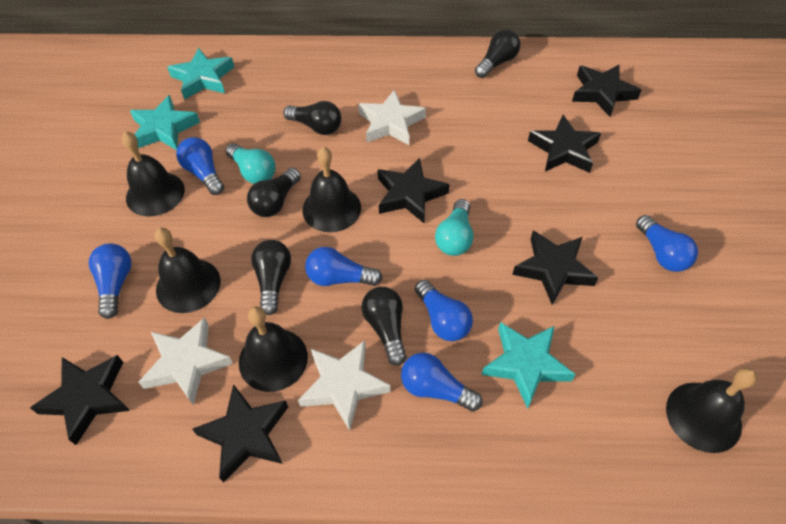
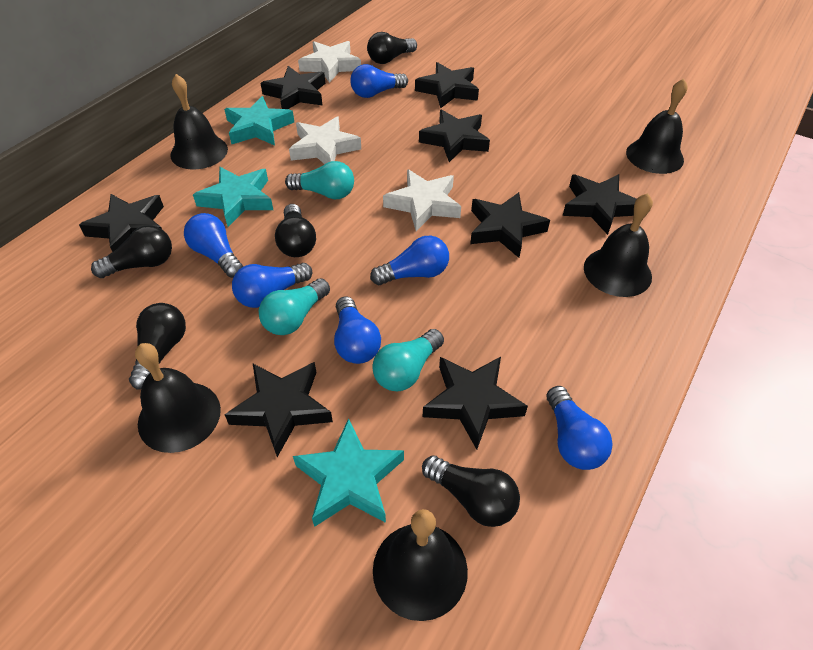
black star: [30,355,130,445] [192,384,288,483] [377,158,449,223] [512,230,598,305] [528,115,601,173] [572,64,641,117] = 6 -> [79,194,164,252] [225,362,333,457] [261,66,325,109] [415,62,479,108] [419,110,490,162] [423,357,528,450] [470,192,550,258] [563,174,636,235] = 8
turquoise light bulb: [225,143,275,184] [435,199,474,256] = 2 -> [259,278,330,335] [285,161,354,199] [372,329,444,391] = 3

